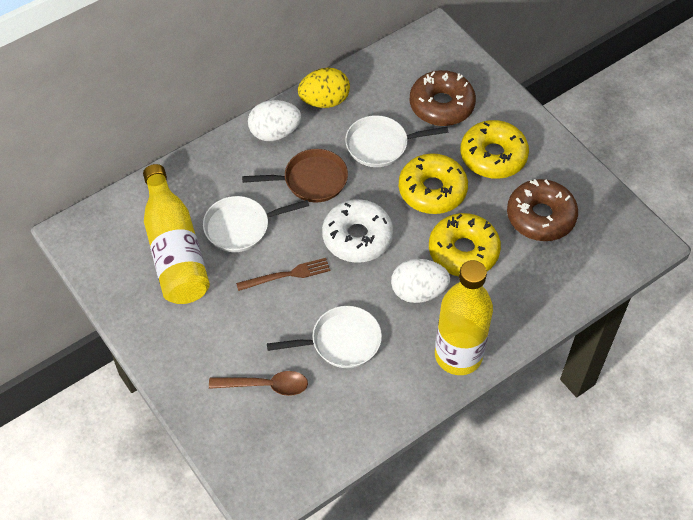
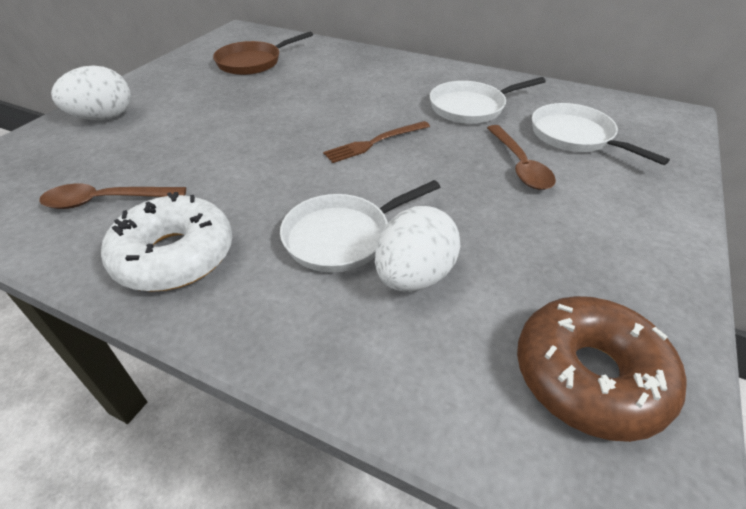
brown donut: [410,70,476,126] [507,179,578,241] = 2 -> [517,296,687,442] = 1
brown spoon: [209,371,308,396] = 1 -> [39,184,186,209] [487,125,556,190] = 2
yellow bottle: [143,164,210,304] [435,260,493,375] = 2 -> none = 0
yellow donut: [399,153,468,214] [429,213,501,276] [461,120,529,179] = 3 -> none = 0
yellow egg: [298,68,350,108] = 1 -> none = 0

